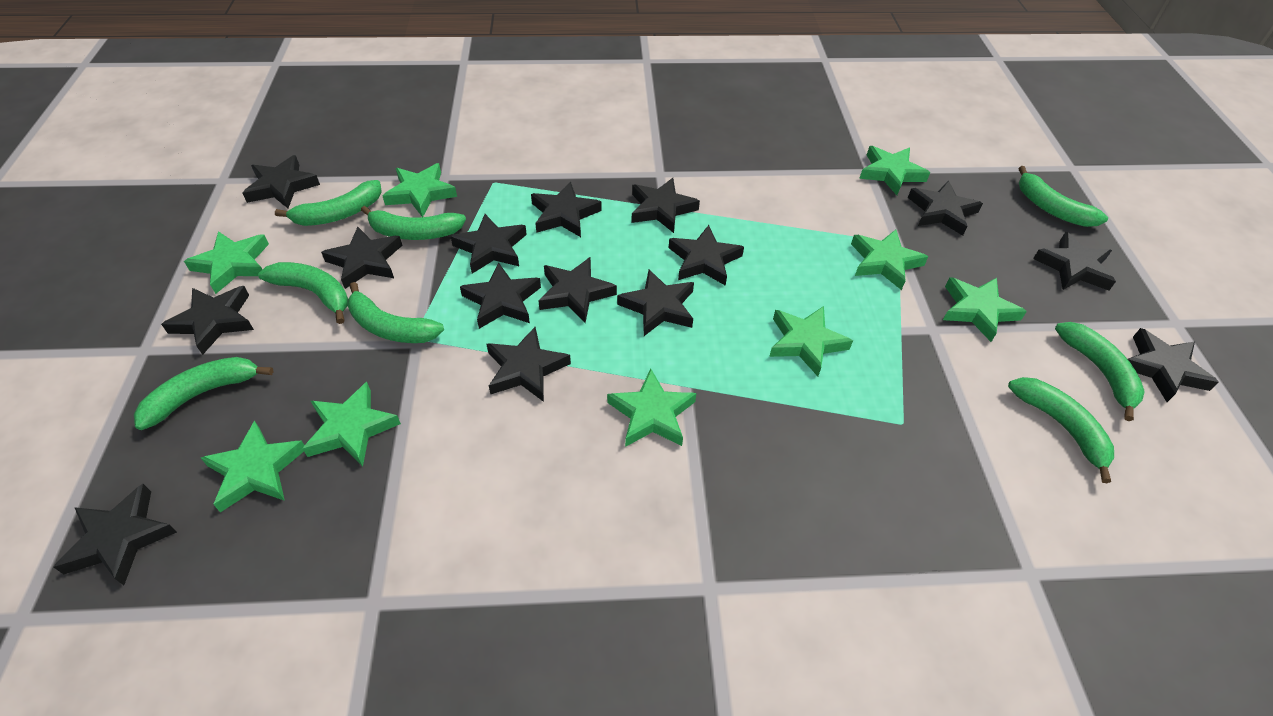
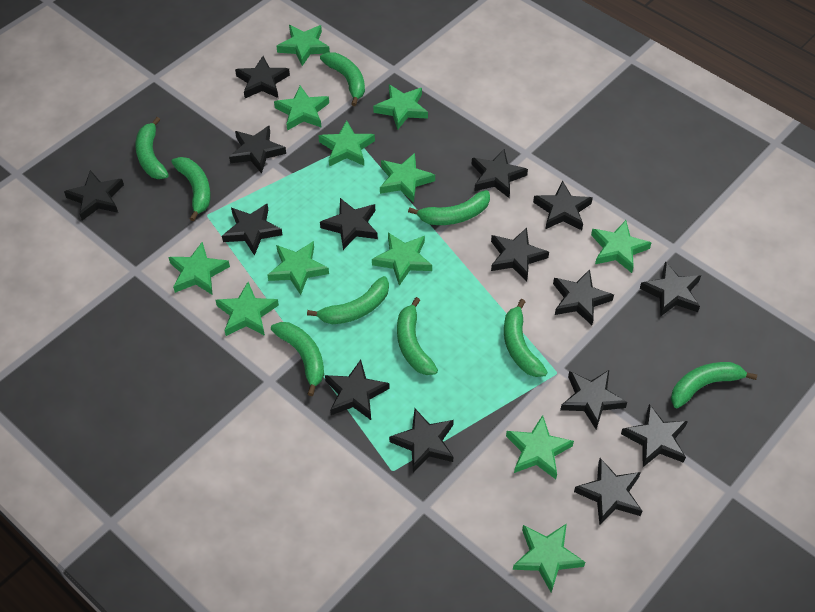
green banana: [134,357,273,430] [258,262,348,324] [275,180,382,226] [348,282,444,343] [361,206,466,240] [1008,377,1114,483] [1019,166,1108,227] [1055,322,1145,421] = 8 -> [135,117,169,179] [171,157,211,221] [271,322,324,396] [307,276,389,324] [320,52,365,106] [397,297,438,375] [408,190,490,225] [504,299,548,377] [671,362,757,408] = 9
green star: [184,231,269,294] [201,421,305,512] [302,382,401,466] [382,163,457,217] [607,369,697,447] [769,306,853,376] [851,230,929,290] [859,146,930,195] [943,277,1027,342] = 9 -> [169,242,230,294] [215,282,279,336] [267,241,329,295] [274,86,329,131] [276,25,330,66] [318,120,375,167] [372,233,432,286] [373,85,428,130] [380,153,435,203] [506,415,574,479] [513,523,585,593] [591,220,651,273] = 12

